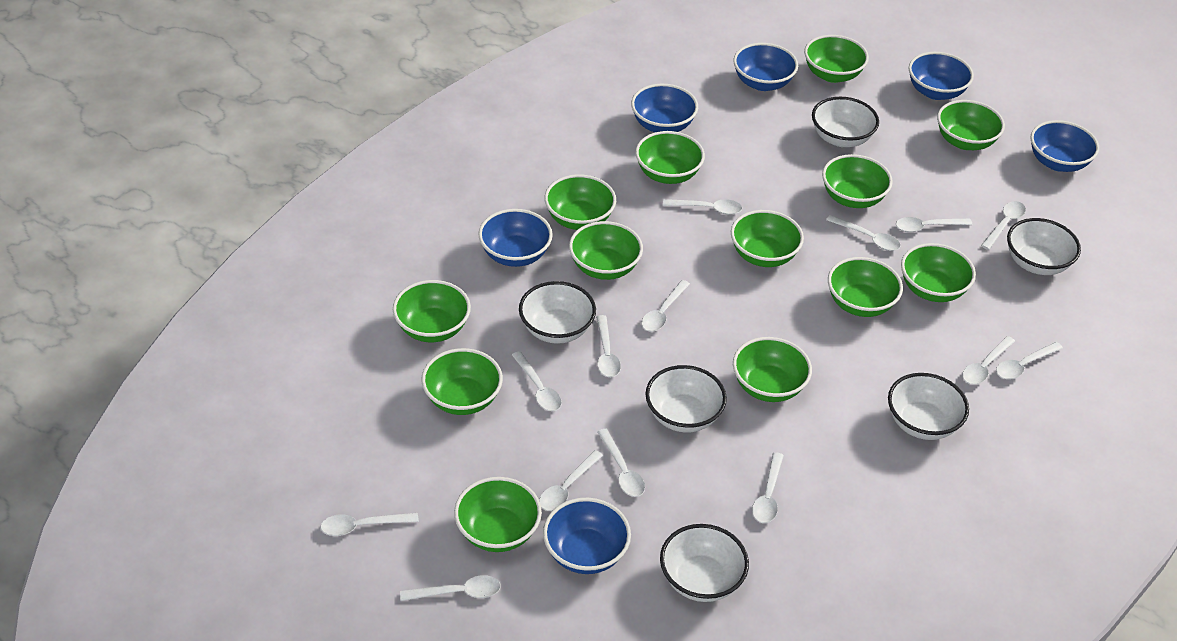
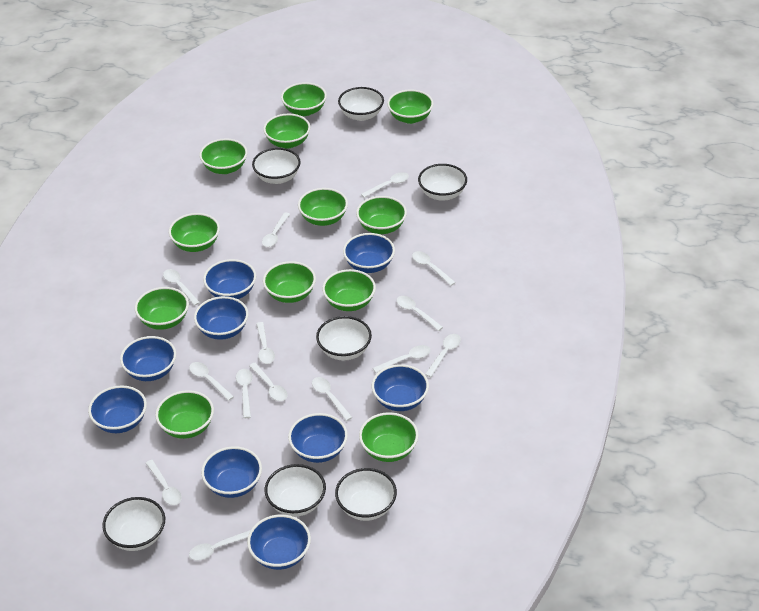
blue bowl: [478,209,553,267] [543,498,631,574] [631,84,698,132] [733,43,798,91] [908,52,974,100] [1030,120,1099,172] = 6 -> [88,385,147,433] [120,336,176,381] [194,296,248,340] [201,446,262,498] [203,259,256,299] [247,514,311,570] [288,413,348,463] [343,233,395,273] [372,364,429,411] = 9
green bowl: [393,280,471,342] [421,348,503,415] [454,477,542,552] [544,174,616,230] [569,221,643,280] [635,131,705,184] [731,210,804,267] [733,337,812,402] [804,35,869,83] [822,154,893,208] [828,257,903,317] [901,243,976,302] [937,100,1005,150] = 13 -> [135,287,189,330] [155,390,214,439] [169,213,220,252] [199,138,247,174] [263,114,310,148] [263,261,316,303] [281,82,327,116] [298,188,348,226] [322,269,376,311] [356,196,407,234] [359,412,418,462] [387,89,434,124] = 12
white bowl: [519,281,596,344] [645,365,727,433] [660,524,749,602] [812,97,879,147] [888,373,969,440] [1007,218,1081,275] = 6 -> [102,497,165,551] [252,148,301,184] [265,464,326,517] [316,316,372,360] [335,468,397,521] [338,87,384,121] [418,164,467,201] = 7

